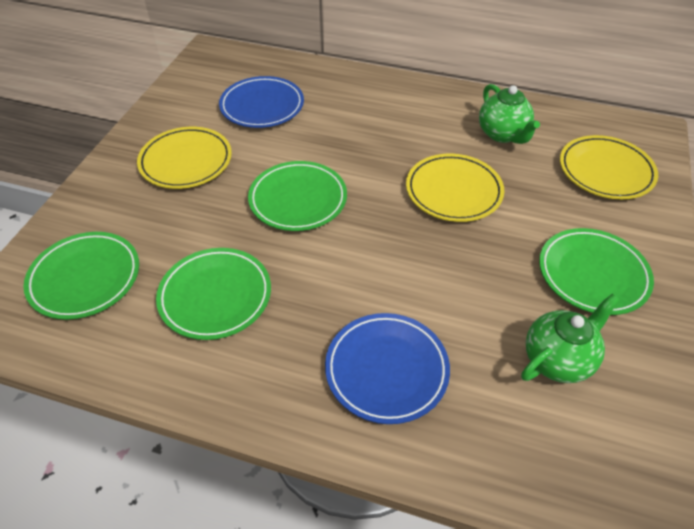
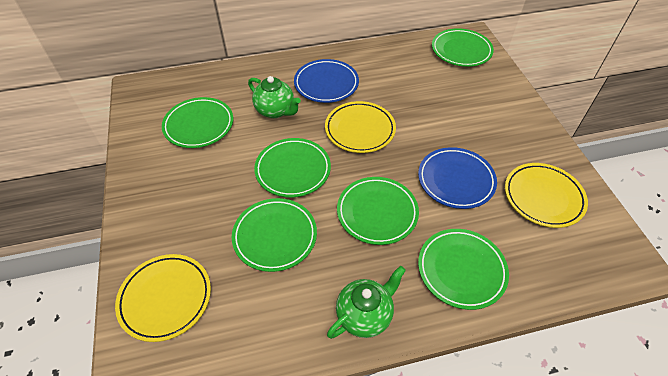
green plate: [23,232,139,320] [156,248,271,340] [248,161,347,231] [539,228,654,315] = 4 -> [162,97,233,148] [232,198,317,272] [254,138,331,197] [337,177,419,245] [418,229,509,310] [432,28,494,67] = 6

